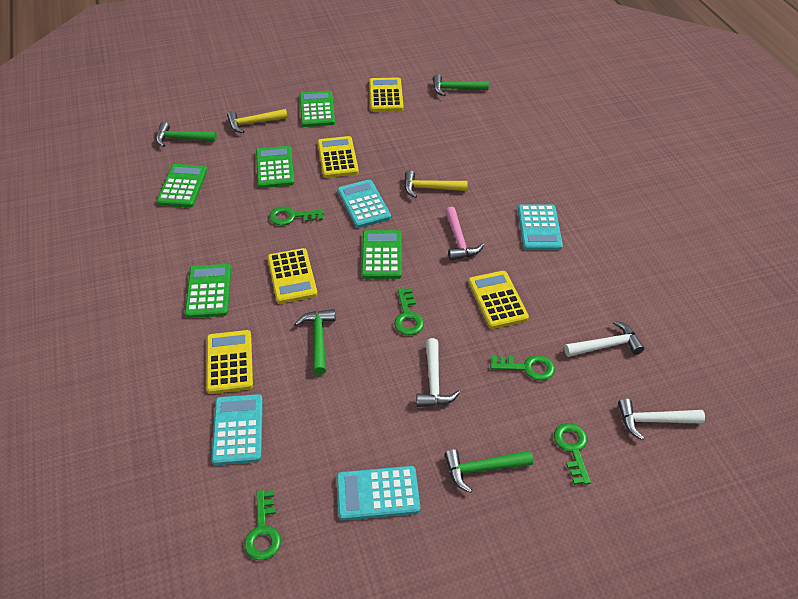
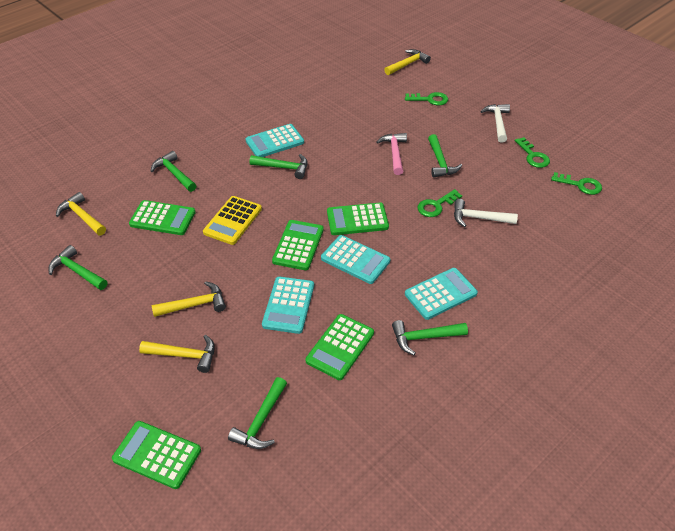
green hammer: [156,122,217,147] [295,309,336,375] [433,74,489,96] [444,449,533,493] = 4 -> [48,245,107,290] [151,151,197,192] [228,377,287,449] [249,154,308,179] [392,320,468,355] [428,134,462,177] = 6
green key: [244,490,281,560] [269,206,324,225] [394,288,424,335] [490,355,555,381] [554,423,591,485] = 5 -> [405,92,448,105] [418,189,462,217] [515,137,550,168] [551,172,602,195] = 4
white hammer: [416,338,460,407] [564,321,644,357] [618,398,705,440] = 3 -> [454,199,518,227] [480,104,510,143] = 2
yellow calculator: [206,330,253,394] [267,248,318,304] [318,136,359,178] [369,77,403,112] [468,271,529,329] = 5 -> [203,196,262,245] = 1
yellow hammer: [227,109,288,133] [404,170,468,198] = 2 -> [56,192,106,235] [139,335,215,373] [152,281,226,317] [384,49,431,75] = 4

